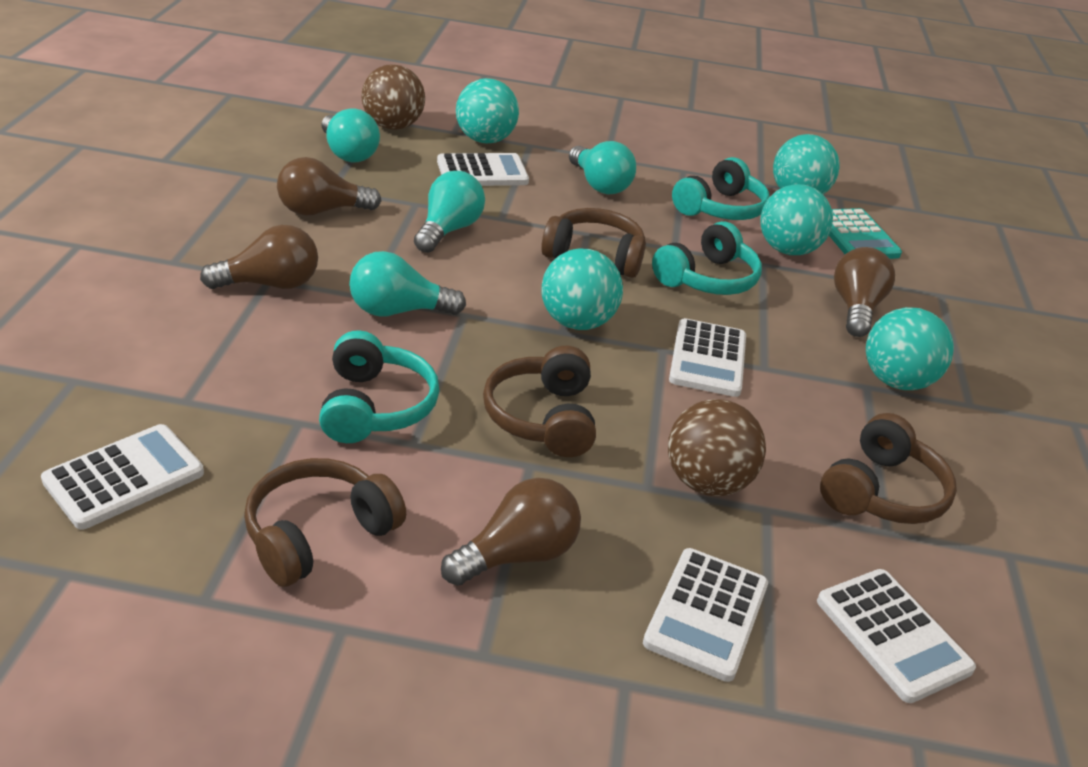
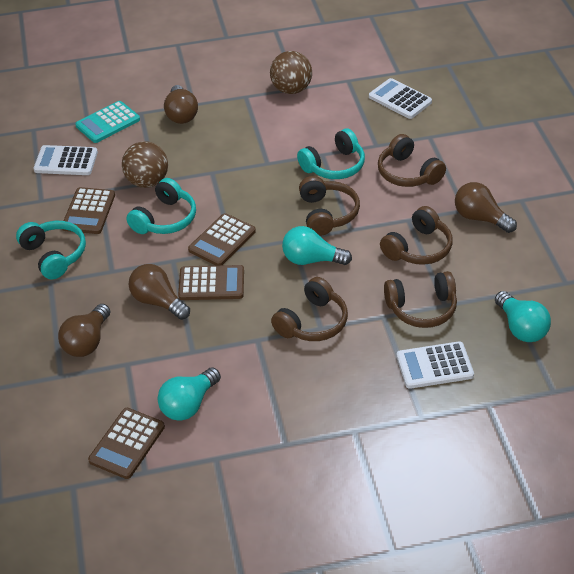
brown calculator: none = 0 -> [62,187,115,234] [88,408,165,479] [178,265,244,300] [188,213,256,265] = 4
brown headphones: [244,458,406,587] [483,346,596,457] [541,208,646,278] [820,413,957,524] = 4 -> [271,277,348,341] [299,176,360,236] [378,134,446,187] [380,206,453,265] [384,271,457,328] = 5
turquoise ball: [456,78,519,143] [542,249,623,330] [760,184,833,255] [773,134,839,194] [866,307,954,390] = 5 -> none = 0
turquoise light bulb: [321,108,380,163] [349,251,466,316] [414,171,485,253] [569,141,636,194] = 4 -> [158,368,221,421] [282,226,352,265] [495,291,551,342] = 3
white calculator: [41,424,204,530] [437,153,529,186] [643,548,768,682] [669,318,746,397] [817,569,976,703] = 5 -> [33,145,98,175] [369,78,432,119] [397,341,474,389] = 3

